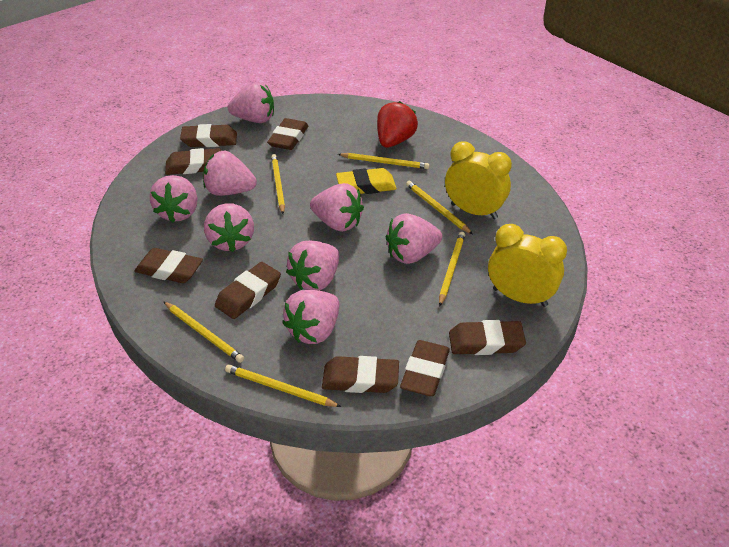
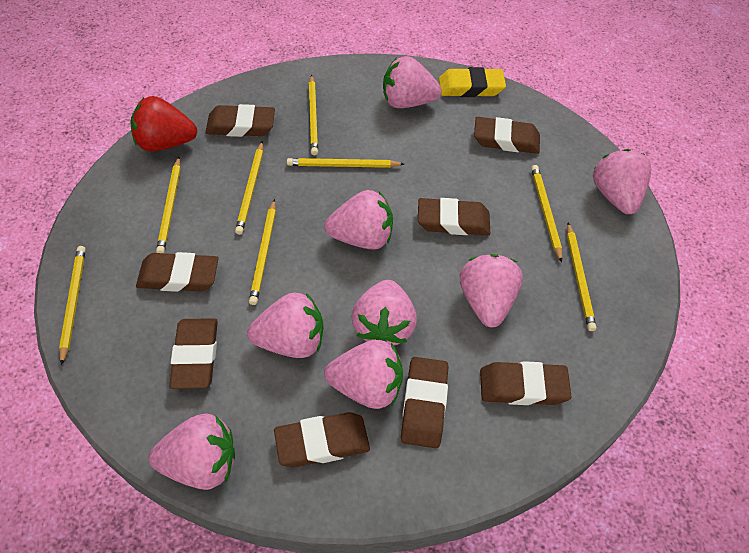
yellow clock: [445,141,512,219] [488,224,567,307] = 2 -> none = 0
yellow pencil: [163,301,244,363] [225,364,341,407] [271,154,285,214] [338,153,430,169] [406,181,473,234] [439,232,465,306] = 6 -> [59,246,86,365] [156,157,181,253] [235,141,263,235] [249,199,276,305] [287,158,404,168] [309,75,318,155] [531,165,562,262] [567,222,596,331] = 8

